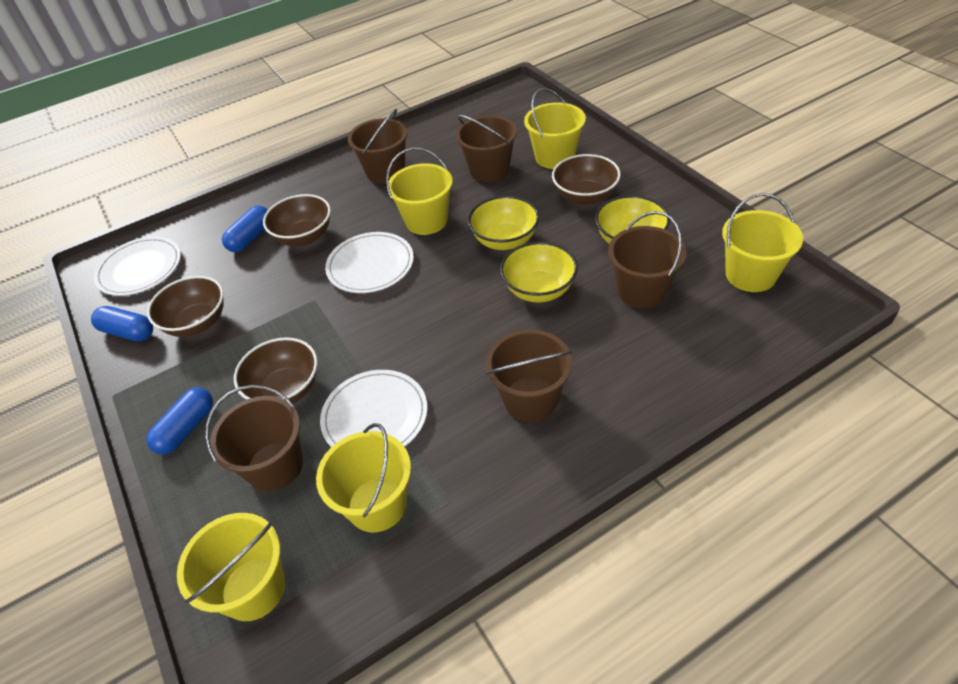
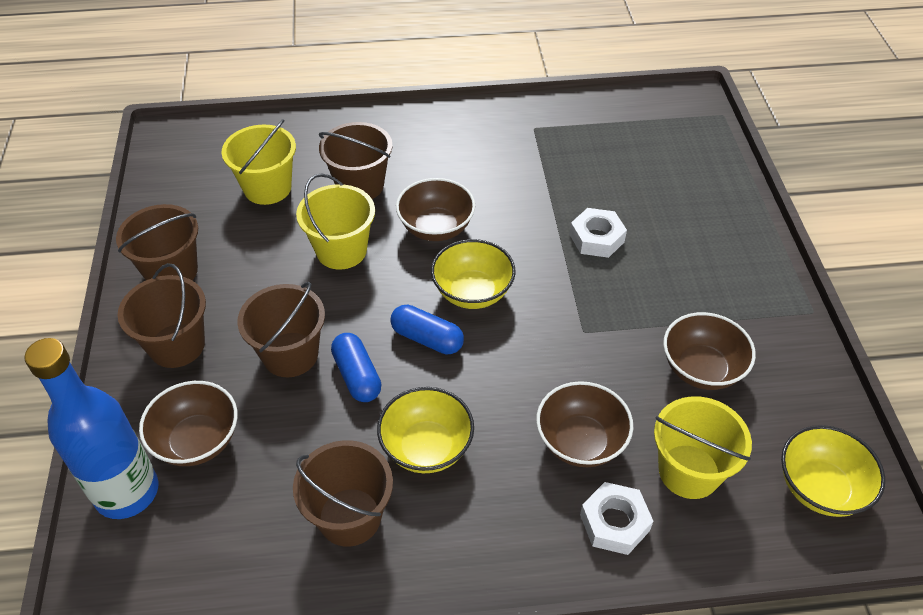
blue bottle: none = 0 -> [24,338,159,519] = 1
blue capsule: [91,306,153,341] [146,388,213,455] [222,206,268,252] = 3 -> [331,333,381,402] [390,305,464,355] = 2
white nut: none = 0 -> [570,208,627,258] [580,482,653,555] = 2
white plate: [94,236,181,296] [320,370,428,447] [325,232,414,293] = 3 -> none = 0
yellow bucket: [177,513,285,621] [316,423,411,533] [386,147,453,235] [524,88,586,169] [722,193,803,292] = 5 -> [222,119,296,205] [296,173,375,269] [654,396,752,499] = 3

